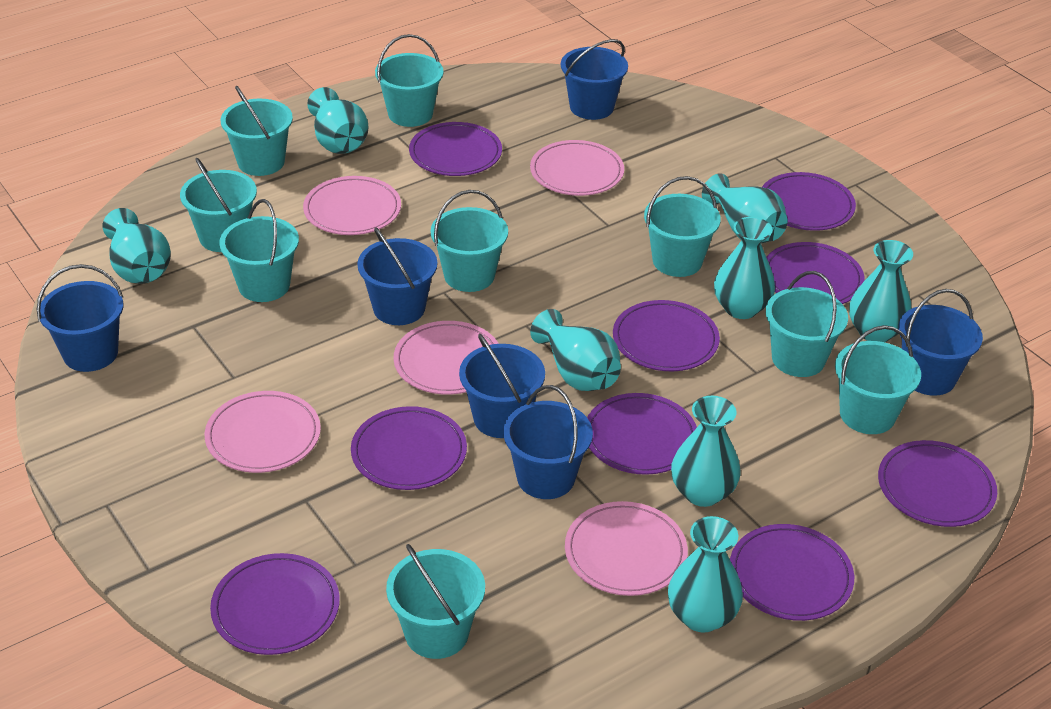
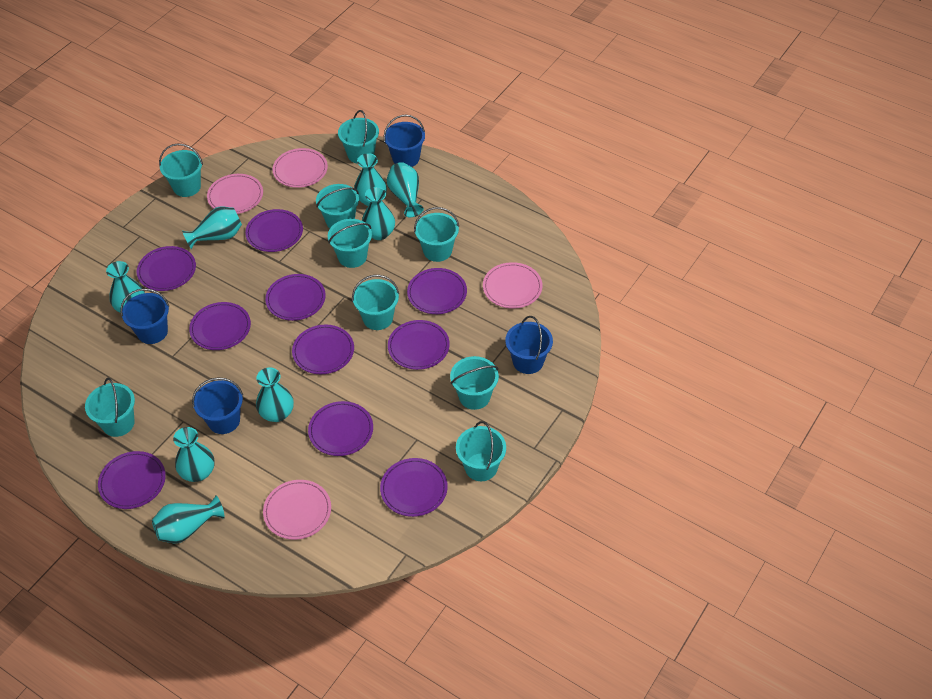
blue bucket: [37,264,123,372] [357,227,437,325] [459,334,545,438] [503,385,593,499] [561,39,628,120] [898,289,983,396] = 6 -> [120,288,169,344] [192,377,243,434] [384,115,425,167] [505,316,553,374] = 4
pink plate: [204,391,321,473] [303,176,401,235] [393,321,499,395] [530,140,624,196] [565,501,688,596] = 5 -> [207,174,263,214] [263,480,331,540] [273,148,328,188] [483,262,542,309] = 4
purple plate: [210,553,340,655] [351,406,467,490] [409,122,502,176] [587,393,697,475] [613,300,720,371] [730,524,854,621] [762,172,856,231] [766,242,865,304] [878,440,997,527] = 9 -> [98,451,166,509] [137,246,196,291] [189,302,251,350] [245,209,303,252] [265,274,326,321] [292,325,354,374] [308,401,373,456] [380,458,448,517] [388,320,450,370] [407,268,467,314] = 10

